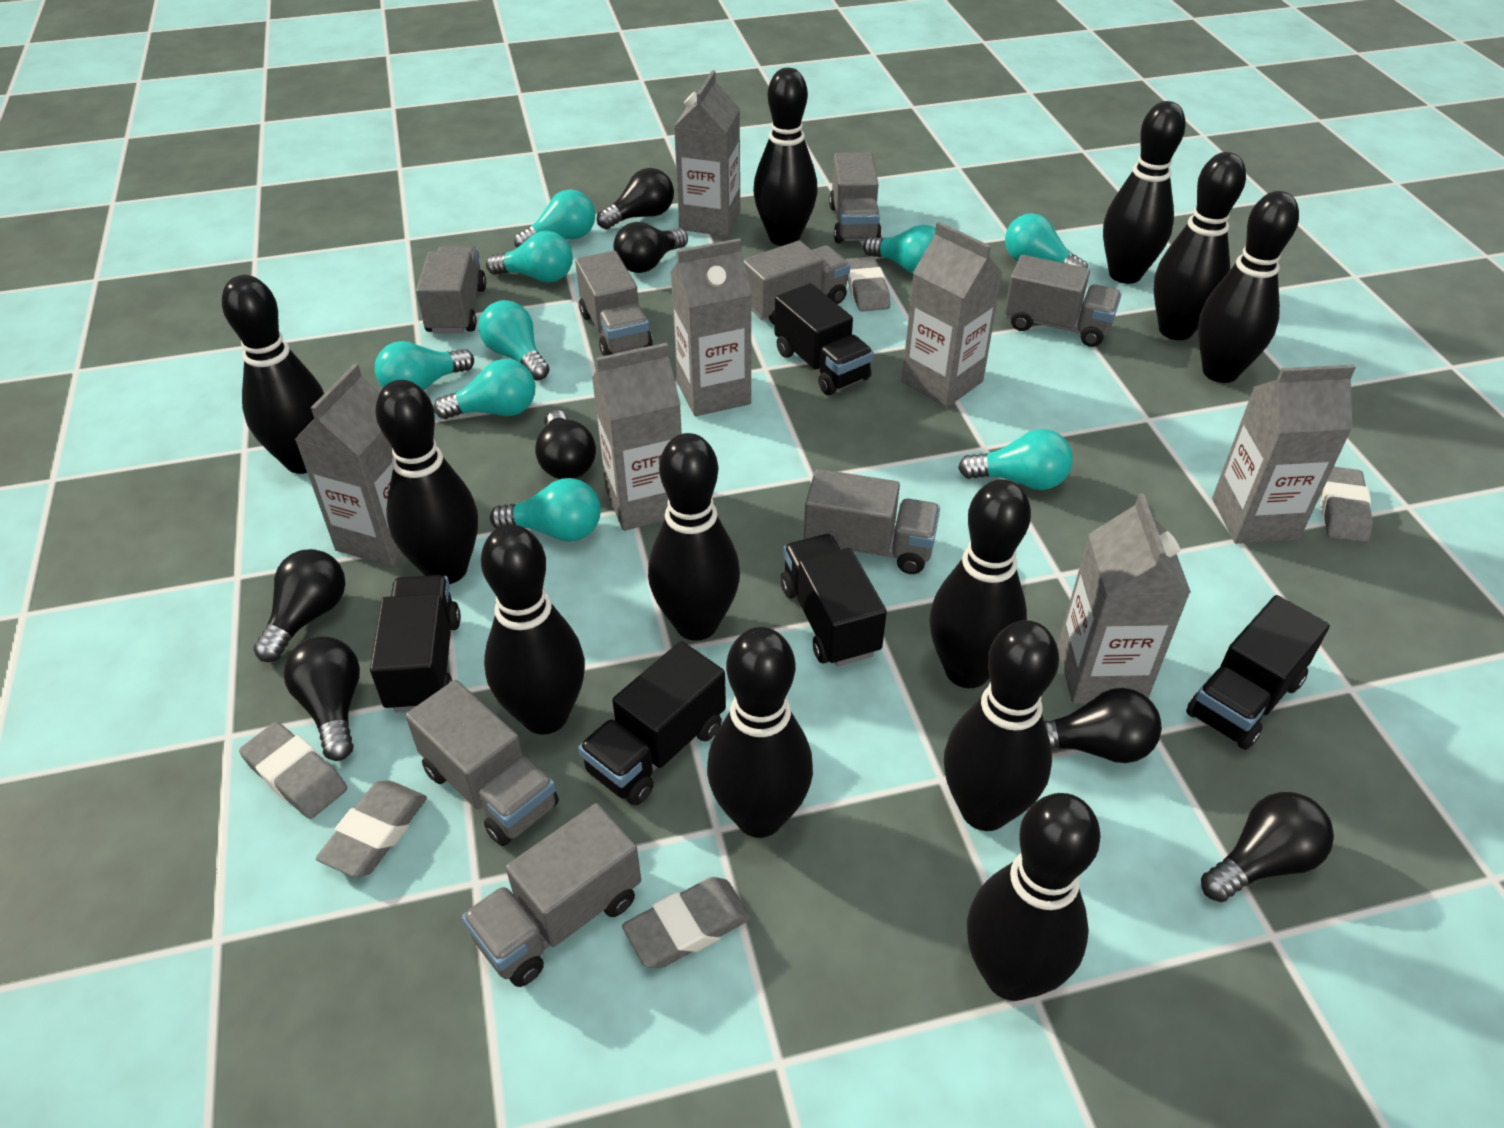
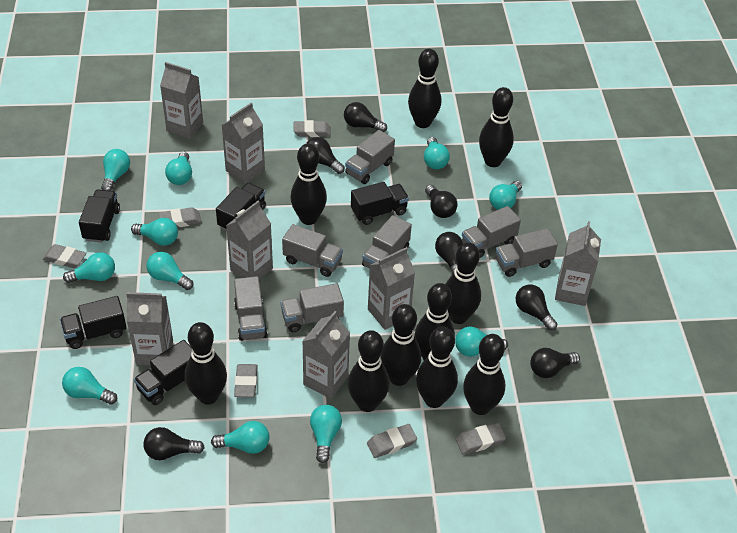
black bowling pin: [222,275,324,474] [376,380,478,584] [481,524,585,735] [648,433,740,641] [707,627,813,838] [753,68,818,246] [929,479,1031,688] [944,620,1059,831] [967,793,1101,1001] [1103,101,1186,284] [1154,152,1246,340] [1198,191,1299,383] = 12 -> [185,322,227,404] [290,144,327,225] [348,330,390,412] [380,304,421,386] [408,49,441,128] [414,283,455,360] [416,327,458,408] [445,242,481,324] [463,334,505,415] [479,87,514,167] = 10
grey eraser: [239,722,347,819] [316,780,427,877] [622,877,751,968] [846,257,890,312] [1320,467,1373,543] = 5 -> [43,244,86,268] [159,207,201,227] [234,364,258,397] [294,120,331,137] [367,424,417,458] [456,423,506,454] = 6
grey truck: [405,680,559,846] [416,246,486,334] [462,803,641,987] [575,251,653,356] [743,240,850,325] [804,469,940,574] [829,152,882,243] [1005,255,1122,347] = 8 -> [234,276,268,341] [281,283,344,332] [282,224,343,277] [345,130,395,184] [362,215,412,269] [462,206,521,258] [496,228,558,277] = 7
turquoise light bulb: [375,341,474,390] [434,359,535,419] [478,300,550,381] [486,231,573,282] [490,478,601,541] [514,189,595,248] [863,225,936,274] [958,429,1073,490] [1005,213,1088,268] = 9 -> [62,367,117,405] [63,252,115,283] [101,149,130,191] [131,218,178,246] [146,252,193,290] [165,152,192,185] [211,421,269,454] [310,405,342,463] [424,137,450,169] [455,327,508,357] [489,181,522,210] = 11

